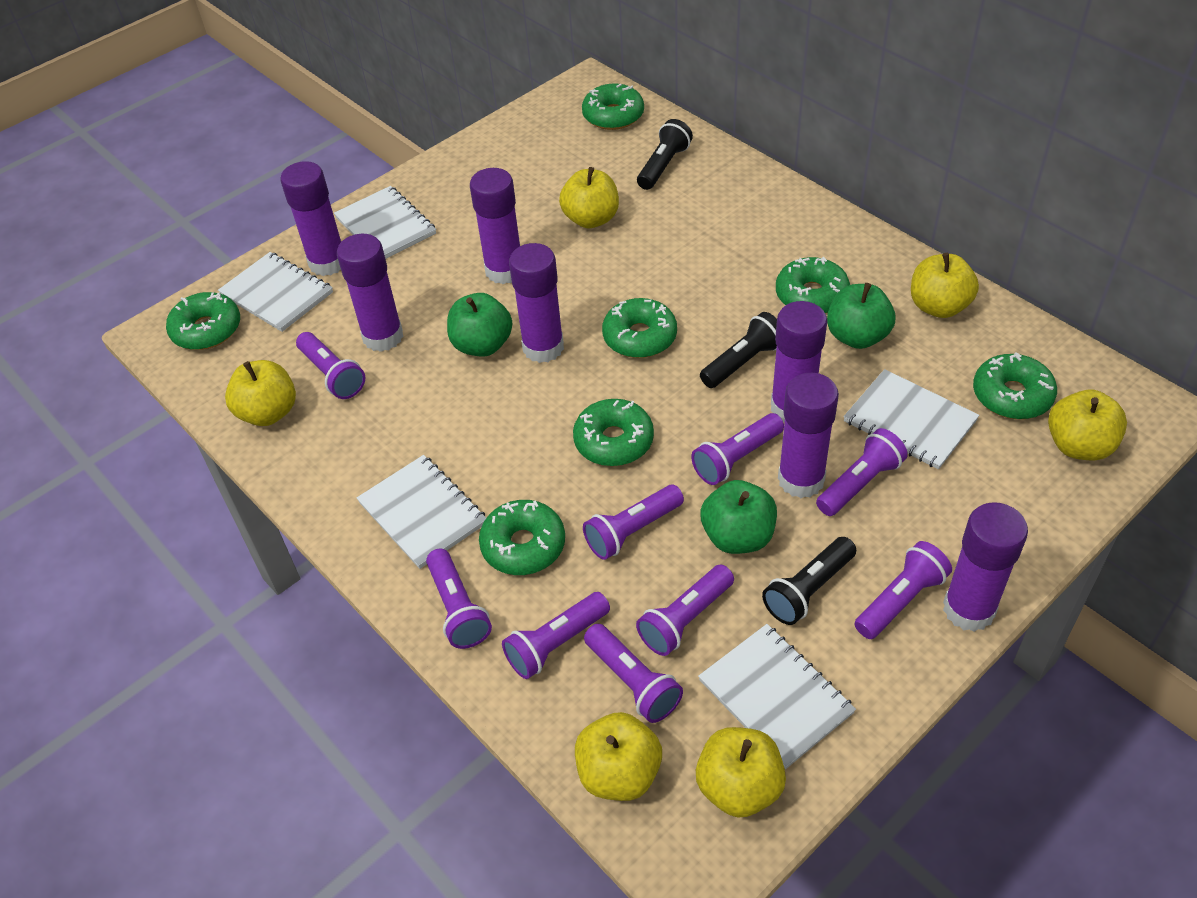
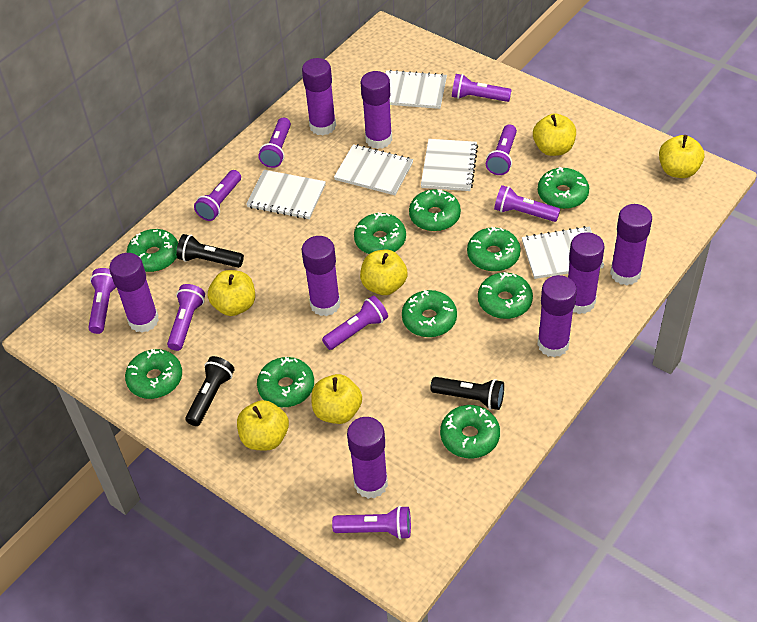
green apple: [447,293,512,357] [700,480,777,554] [827,283,895,349] = 3 -> none = 0
green donut: [166,292,240,350] [479,500,565,575] [573,399,654,466] [582,83,644,130] [602,298,677,358] [776,257,850,314] [973,352,1057,419] = 7 -> [125,349,182,399] [126,229,178,272] [257,357,314,407] [354,212,406,254] [402,290,457,337] [409,189,461,231] [440,405,500,458] [467,227,521,272] [478,272,533,319] [538,167,589,209] = 10
purple glue stick: [280,161,341,276] [337,234,403,352] [470,168,520,284] [509,243,564,363] [771,301,827,422] [778,373,839,498] [943,502,1028,632] = 7 -> [109,253,159,333] [302,58,336,135] [302,236,341,316] [347,417,388,499] [361,71,392,149] [537,275,577,357] [568,232,605,314] [610,204,652,285] = 8

